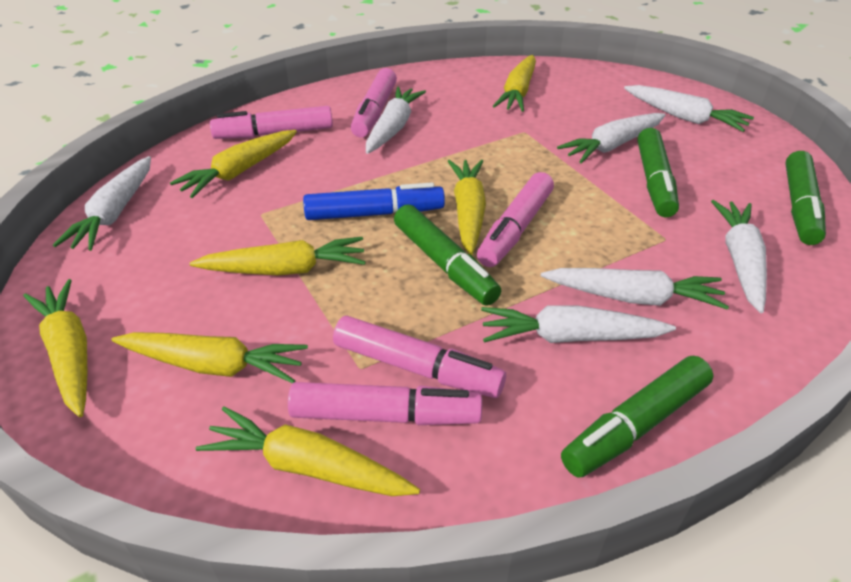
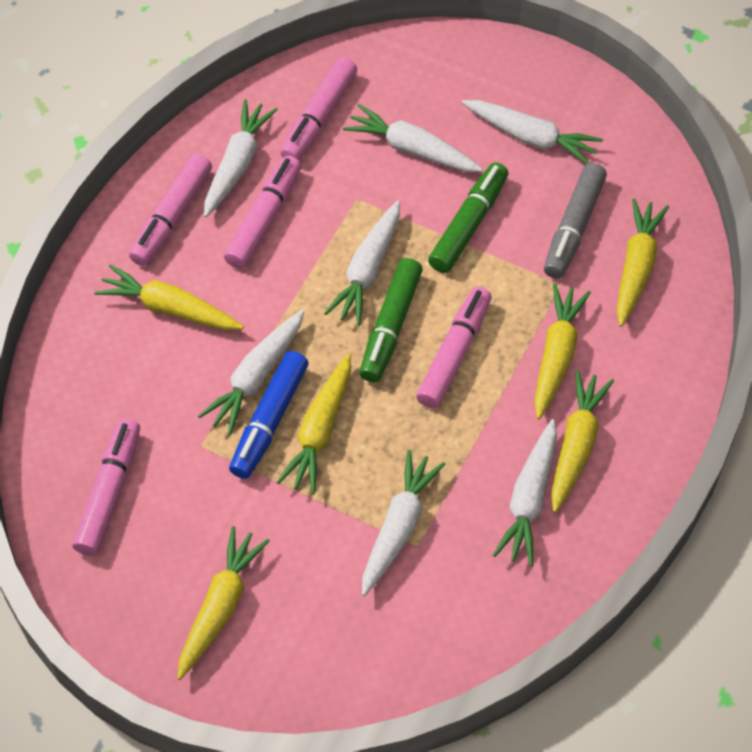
green marker: [394,204,501,306] [561,356,713,478] [637,128,679,217] [785,151,826,245] = 4 -> [360,258,423,382] [428,162,508,273] = 2
grey marker: none = 0 -> [544,163,607,279] = 1
yellow carrot: [24,279,87,417] [112,332,308,383] [170,130,297,198] [190,237,366,275] [196,406,420,496] [448,160,486,255] [493,55,536,112] = 7 -> [94,264,244,330] [177,526,270,680] [276,354,351,494] [534,283,591,419] [551,370,614,513] [616,198,669,327] = 6

